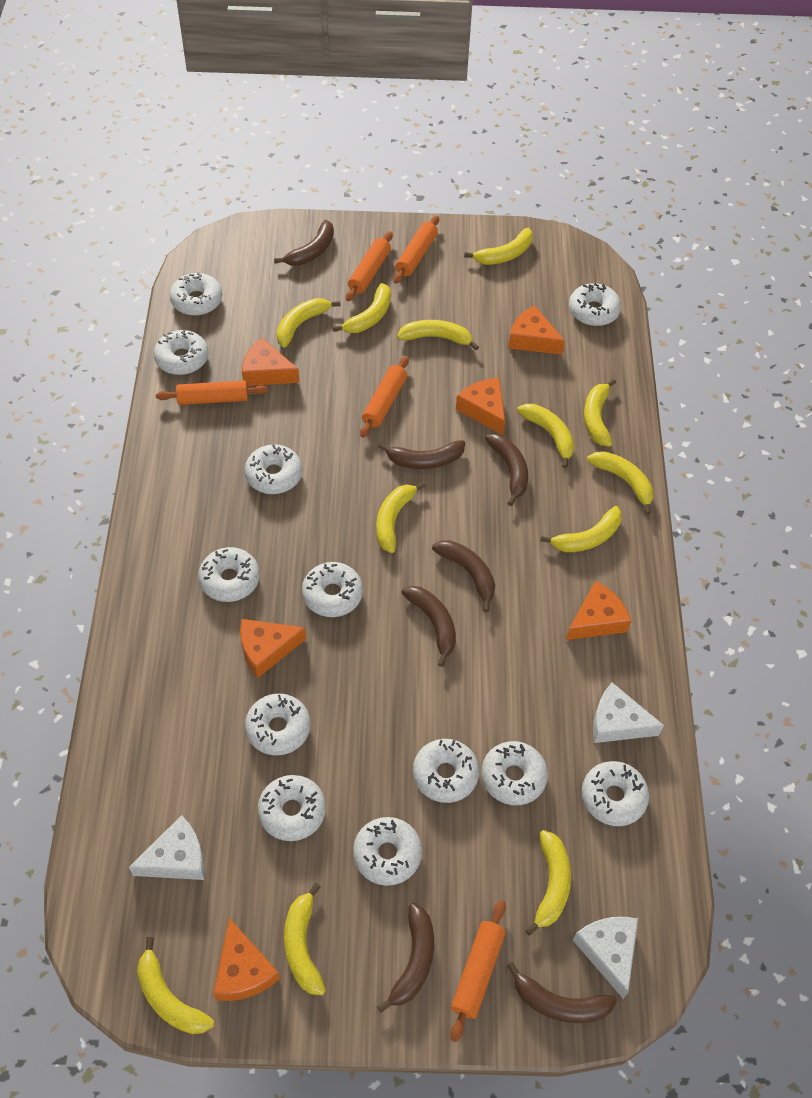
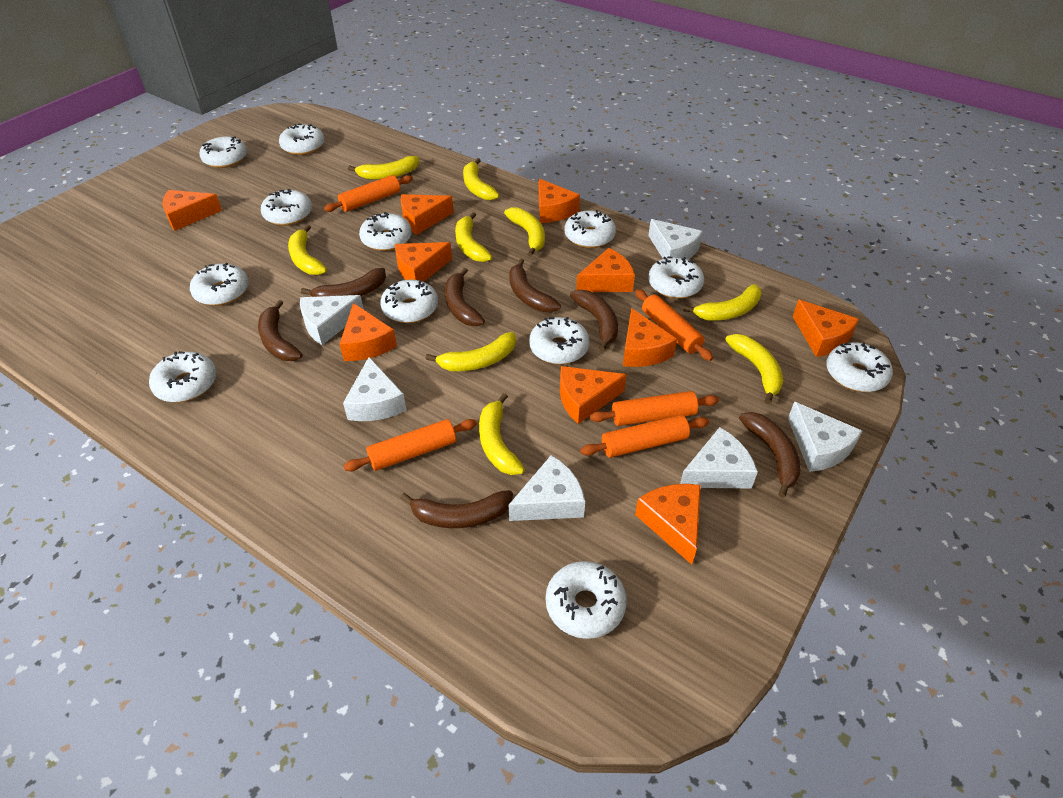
orange cheese: [213,918,280,1001] [240,619,306,678] [242,338,300,386] [456,378,505,435] [508,305,565,355] [566,581,631,640] = 6 -> [163,190,222,231] [340,303,397,361] [395,242,452,282] [401,194,454,235] [538,178,580,223] [560,366,627,424] [576,248,635,292] [623,308,677,367] [635,484,701,565] [793,300,859,357] = 10
white cheese: [129,815,205,880] [573,917,638,999] [593,683,664,743] = 3 -> [300,295,364,345] [343,357,407,421] [509,455,585,521] [648,219,703,259] [680,427,758,488] [788,401,862,472] = 6
yellow banana: [137,937,214,1034] [277,298,341,347] [284,883,326,995] [332,283,391,333] [376,482,426,553] [397,320,479,350] [464,228,533,265] [517,404,574,468] [525,830,571,935] [540,506,622,552] [584,379,616,447] [587,451,653,515] = 12 -> [288,225,327,275] [348,156,419,180] [426,332,516,371] [455,212,492,262] [463,158,499,200] [479,393,525,475] [504,207,545,257] [683,284,761,321] [725,334,783,404] = 9

